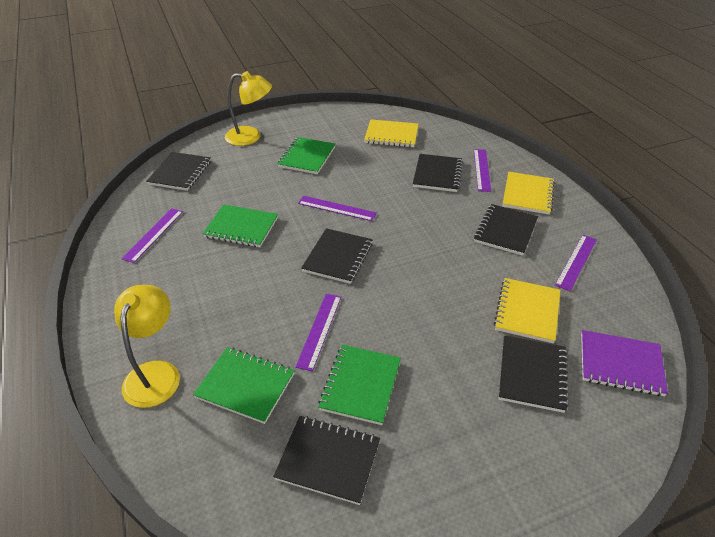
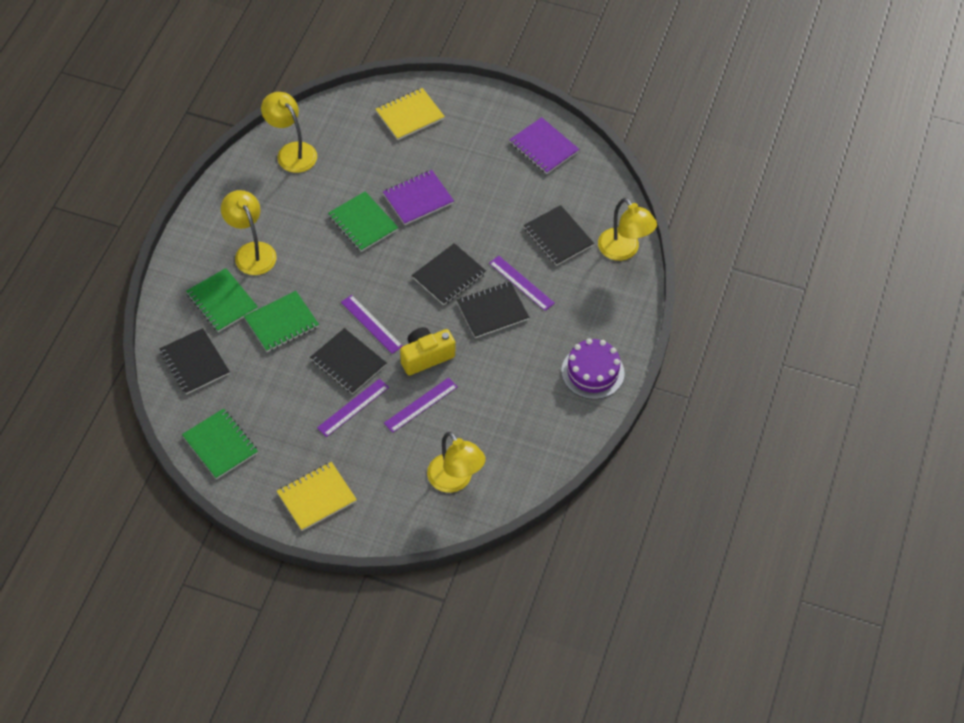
black notebook: [146,152,211,191] [273,416,380,505] [301,228,373,284] [413,154,463,192] [474,204,538,256] [499,336,569,413] = 6 -> [159,328,230,395] [310,328,387,394] [412,243,486,305] [457,282,529,338] [524,205,594,266] = 5
purple cake: none = 0 -> [561,338,625,399] = 1
purple notebook: [581,330,668,396] = 1 -> [383,170,454,225] [509,117,579,174] = 2
purple ruler: [122,208,183,263] [296,294,341,371] [298,196,377,221] [474,149,491,192] [555,235,597,291] = 5 -> [317,379,389,437] [341,295,403,354] [384,378,458,433] [489,256,555,311] = 4
yellow camera: none = 0 -> [400,327,455,376] = 1
yellow lamp: [114,285,180,408] [225,71,272,146] = 2 -> [221,190,277,275] [261,92,317,173] [427,432,486,493] [598,198,657,261] = 4
yellow notebook: [364,119,419,147] [494,278,560,343] [502,172,555,214] = 3 -> [277,462,357,531] [376,88,445,140] = 2

